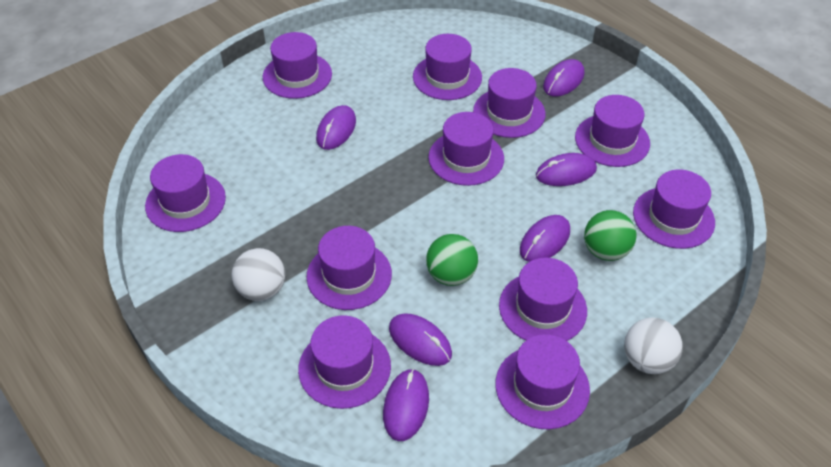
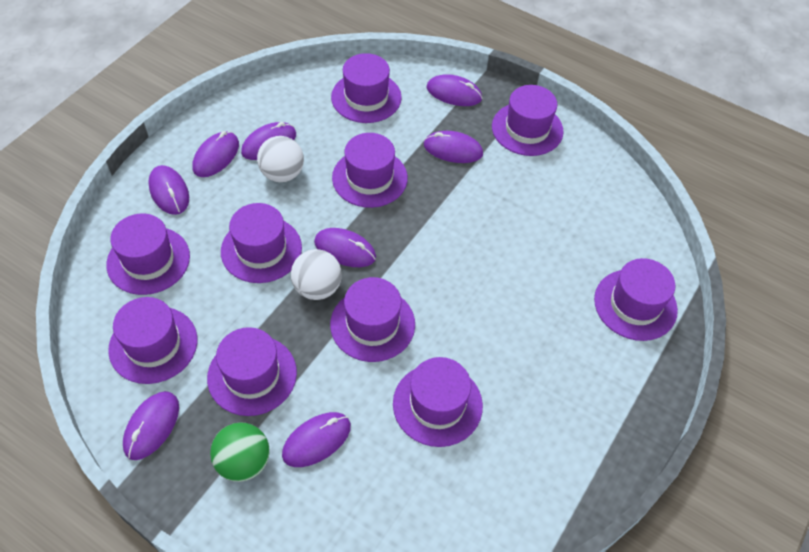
green ball: [426,234,478,286] [584,210,636,261] = 2 -> [210,422,270,482] = 1
purple hat: [145,154,226,232] [263,32,332,99] [298,315,391,409] [307,226,392,310] [413,34,482,100] [428,112,504,186] [473,68,546,138] [496,334,590,429] [499,258,587,341] [575,95,650,167] [633,170,715,249] = 11 -> [106,214,190,295] [108,297,197,384] [207,327,297,416] [221,203,302,283] [330,277,415,362] [331,53,402,123] [332,133,408,208] [393,357,483,447] [492,85,564,156] [594,258,678,341] = 10
purple mouse: [316,105,356,150] [383,369,429,441] [389,313,452,366] [520,215,570,262] [536,153,597,186] [543,59,584,97] = 6 -> [123,391,179,460] [148,165,189,215] [192,131,239,177] [241,122,296,160] [282,412,351,467] [314,228,376,267] [424,131,483,163] [426,74,482,106] = 8

